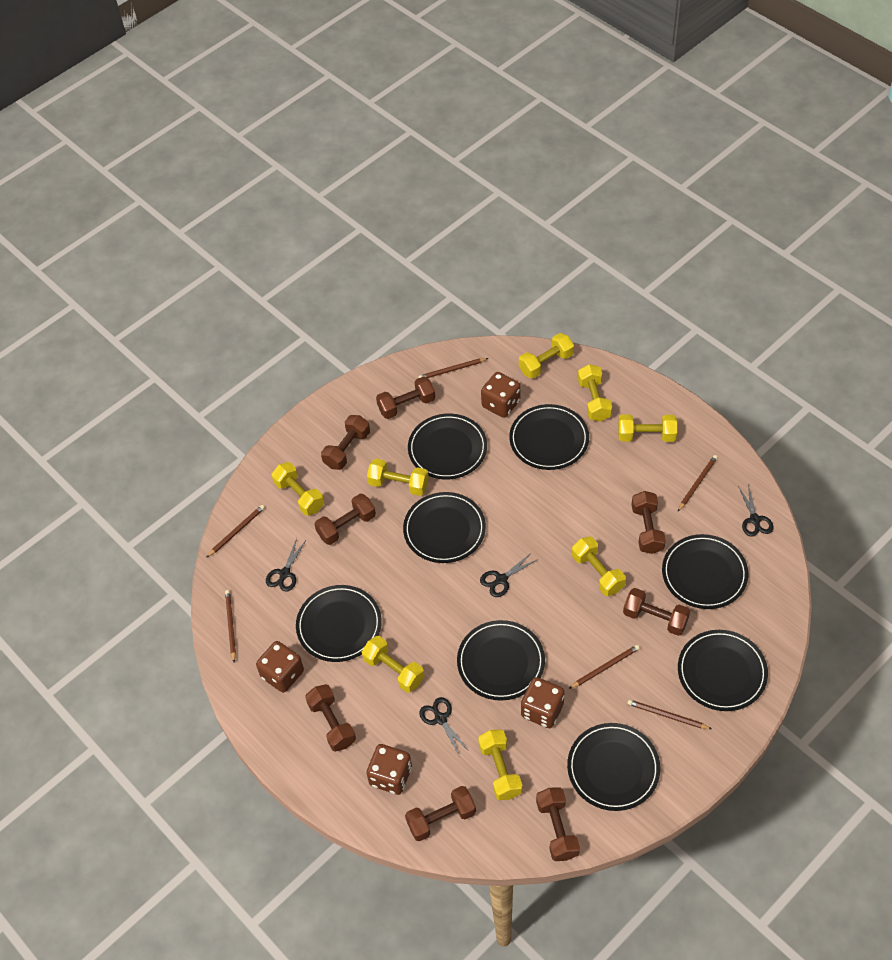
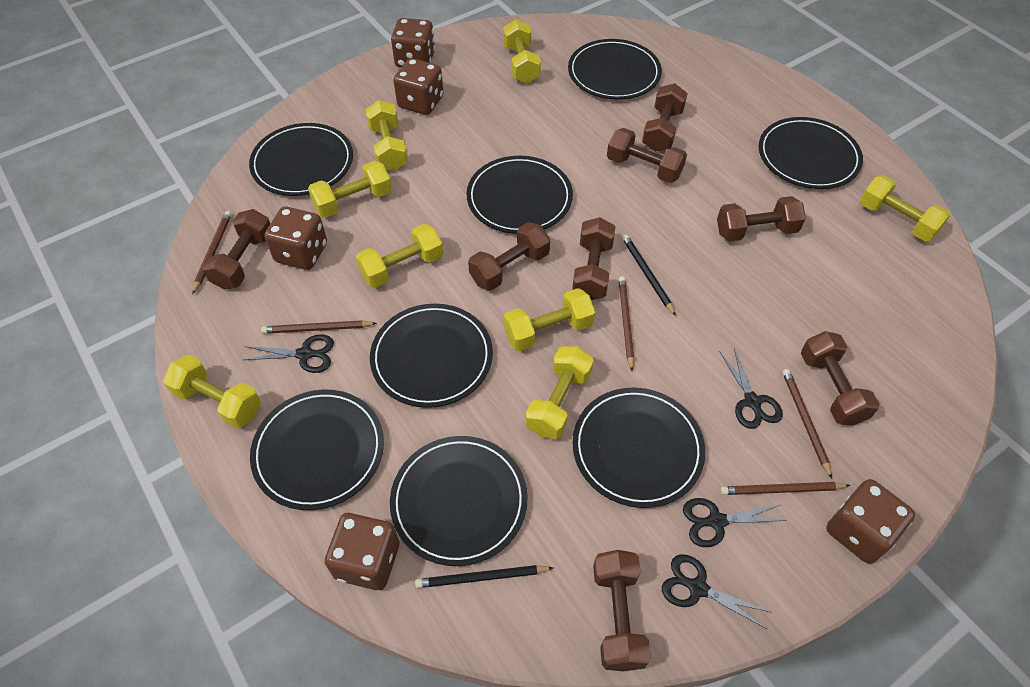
black pencil: none = 0 -> [415,565,553,588] [622,235,676,316] = 2
brown dice: [256,641,304,693] [366,744,412,795] [481,372,520,418] [521,677,565,728] = 4 -> [264,206,327,270] [325,513,399,590] [391,18,435,68] [393,58,444,115] [826,479,915,564] = 5
brown pencil: [206,505,265,558] [225,590,236,662] [418,358,489,378] [569,645,640,689] [627,699,711,729] [678,455,718,511] = 6 -> [193,211,232,294] [261,320,377,334] [619,276,634,371] [720,482,850,495] [782,369,832,479] = 5

